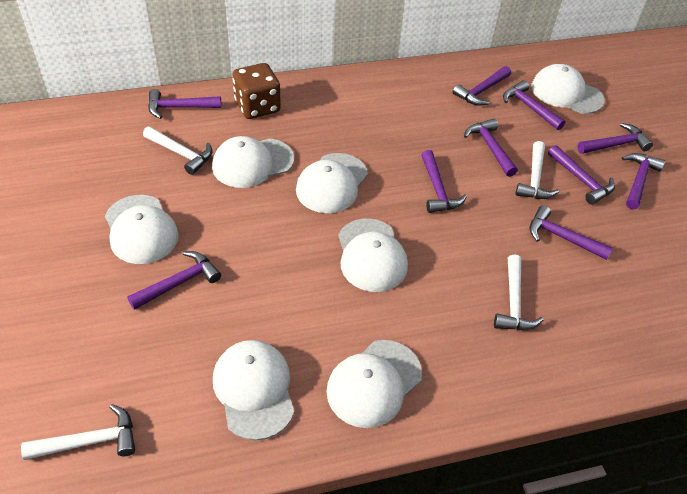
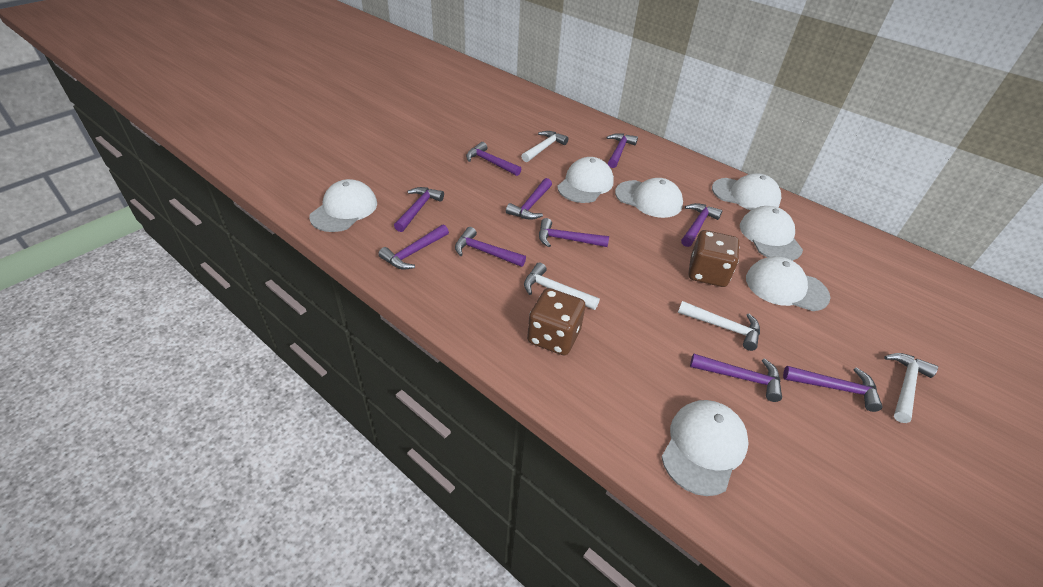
brown dice: [232,63,281,119] = 1 -> [527,288,585,355] [689,230,739,287] = 2

